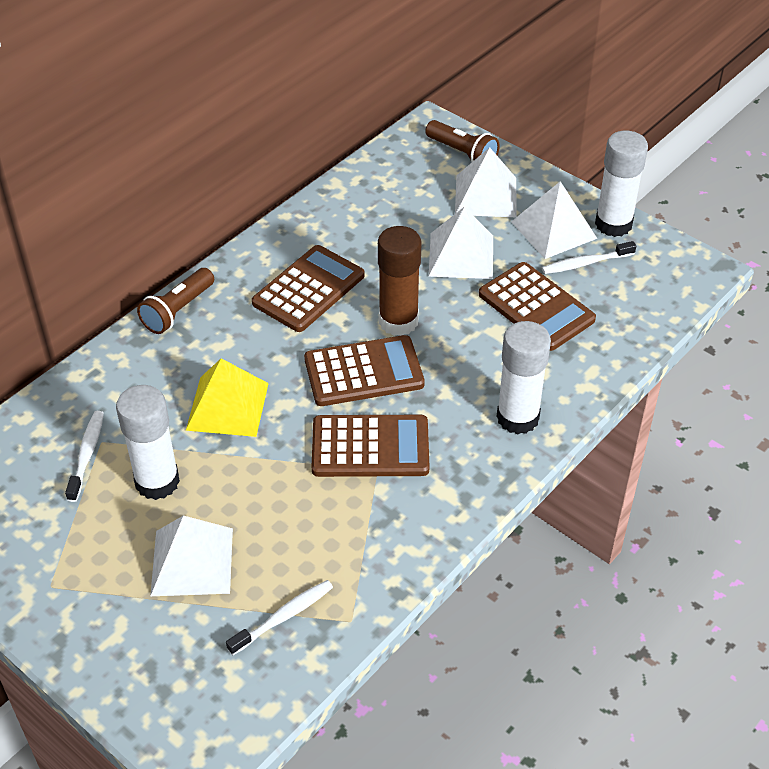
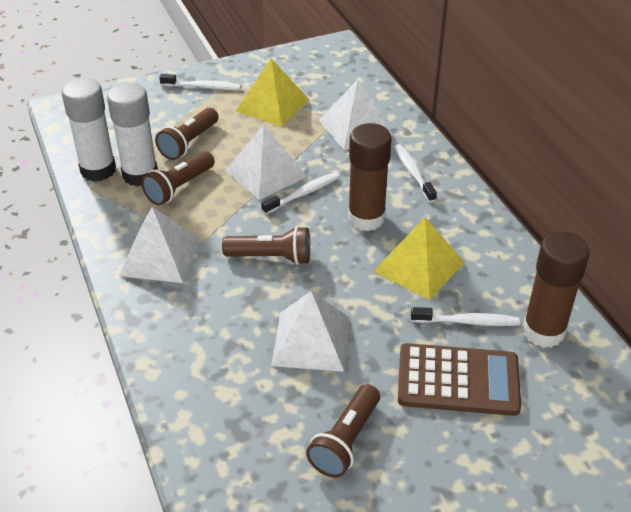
brown calculator: [252,245,365,332] [304,335,425,406] [312,415,430,477] [479,262,596,351] = 4 -> [398,343,521,416] = 1
brown flashlight: [137,268,214,334] [425,120,500,162] = 2 -> [141,151,215,205] [155,108,219,160] [222,226,310,265] [306,384,380,478] = 4
brown glue stick: [378,226,421,336] = 1 -> [348,123,392,231] [522,231,590,348] = 2
white glue stick: [116,385,180,500] [497,321,551,434] [595,130,648,237] = 3 -> [62,78,116,182] [107,82,158,187] = 2
white toothbrush: [65,411,104,502] [226,580,333,655] [542,241,636,274] = 3 -> [159,74,241,90] [261,172,340,214] [394,144,437,203] [411,307,520,326] = 4
yellow pyramid: [186,358,269,437] = 1 -> [236,58,310,127] [374,217,465,300] = 2

